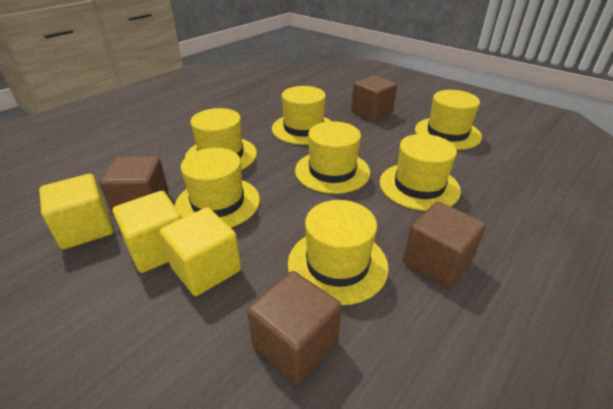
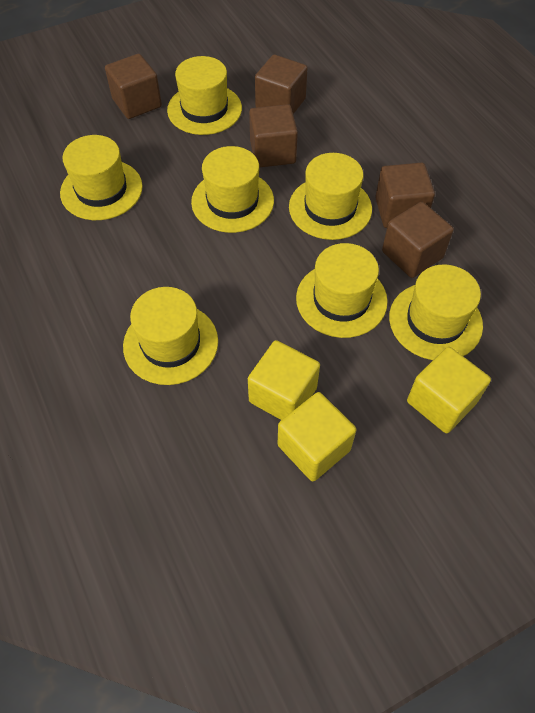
brown cube: [100,156,168,217] [247,271,342,384] [351,75,397,121] [403,202,486,288] = 4 -> [105,54,162,119] [249,104,298,168] [255,54,308,114] [375,163,435,228] [382,202,454,278] = 5

